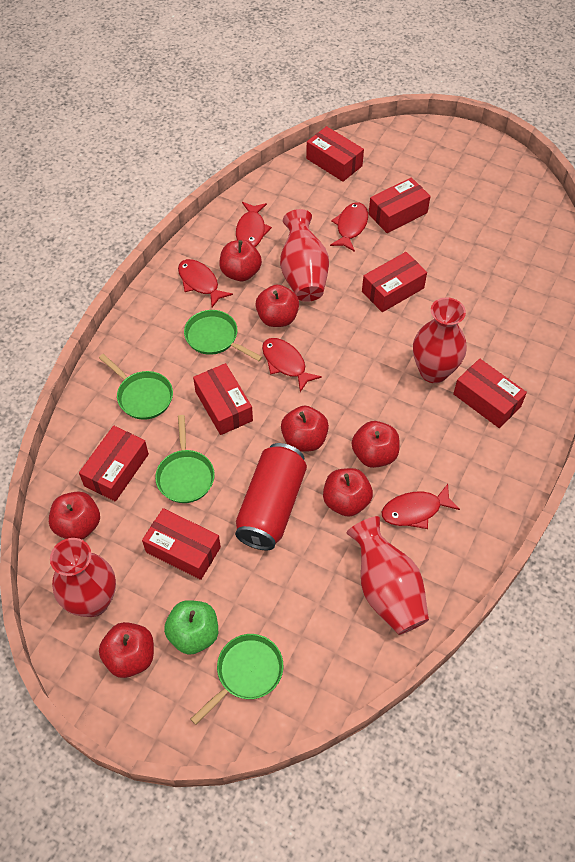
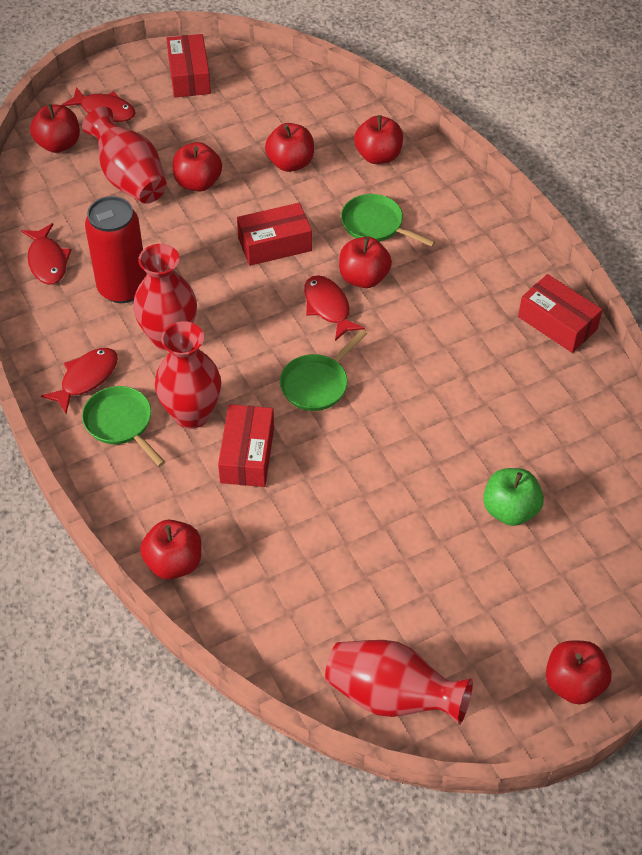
green pan: [99,354,173,420] [155,415,215,503] [184,310,262,361] [191,634,283,725] = 4 -> [82,386,165,467] [280,329,367,411] [341,194,435,247] = 3
red box: [79,426,149,502] [142,508,221,580] [193,363,253,435] [306,126,364,182] [362,252,427,312] [369,177,431,233] [453,359,527,428] = 7 -> [166,34,211,97] [218,404,274,487] [237,203,312,266] [518,274,602,353] = 4
red fish: [178,259,233,307] [236,202,272,247] [262,338,322,392] [330,202,368,252] [382,484,460,529] = 5 -> [21,223,72,284] [41,348,118,414] [62,87,136,122] [304,275,365,341] = 4

